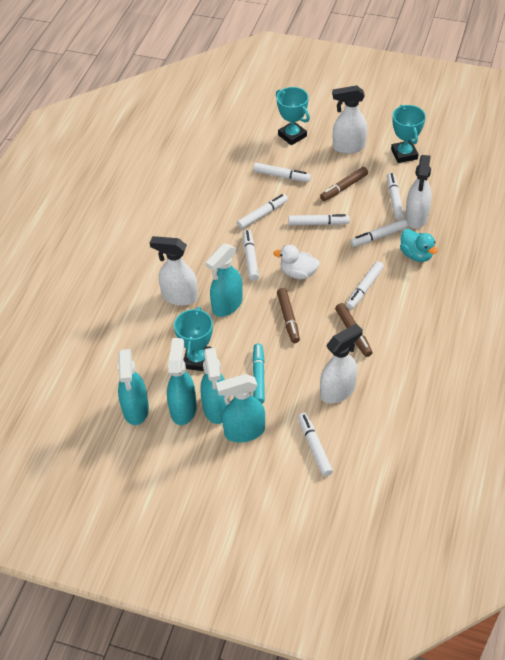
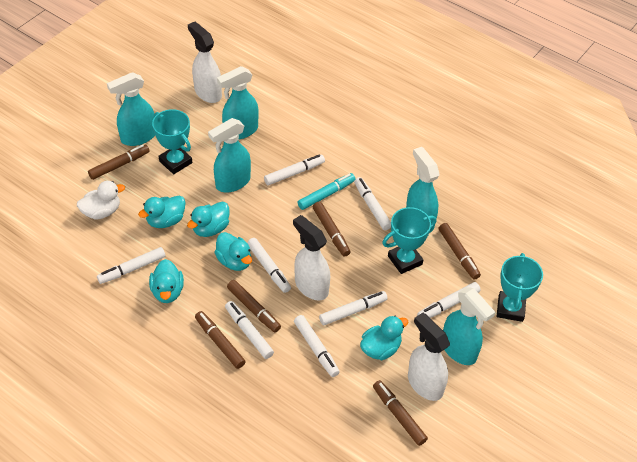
brown marker: [277,288,300,343] [320,167,368,201] [335,303,373,357] = 3 -> [88,144,150,180] [195,311,246,369] [227,280,281,333] [313,202,351,256] [373,380,428,446] [439,223,481,280] = 6
turquoise duck: [400,229,438,262] = 1 -> [138,195,186,228] [149,259,184,303] [187,202,230,237] [214,232,252,271] [360,316,409,360] = 5
white spray bottle: [150,236,198,306] [320,324,363,404] [332,85,367,154] [405,155,432,229] = 4 -> [188,21,222,103] [293,215,330,301] [408,313,450,401] = 3

